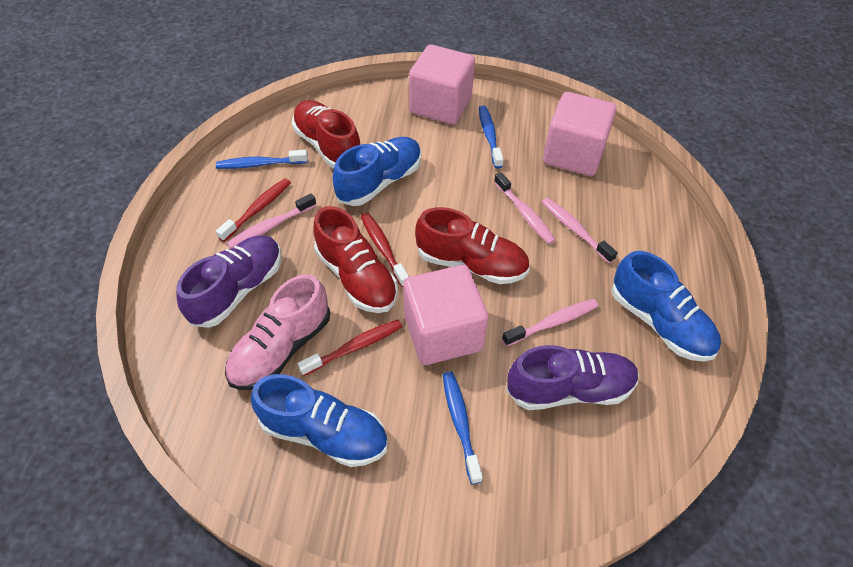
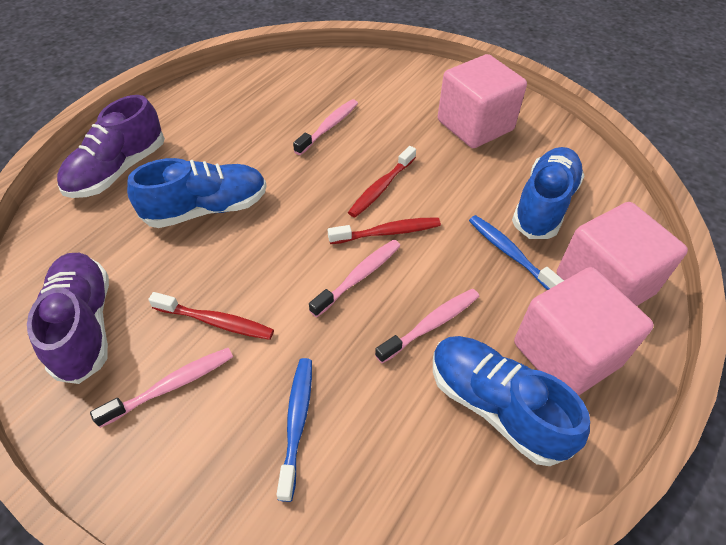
blue toothbrush: [216,150,308,169] [443,371,483,484] [479,105,503,168] = 3 -> [276,358,312,502] [469,215,564,290] = 2
pink shoe: [225,274,330,390] = 1 -> none = 0
red shoe: [292,100,360,169] [313,206,398,313] [415,207,530,284] = 3 -> none = 0

